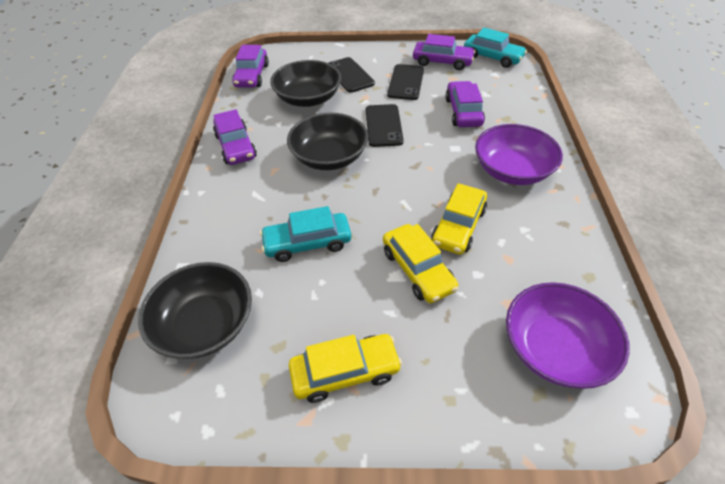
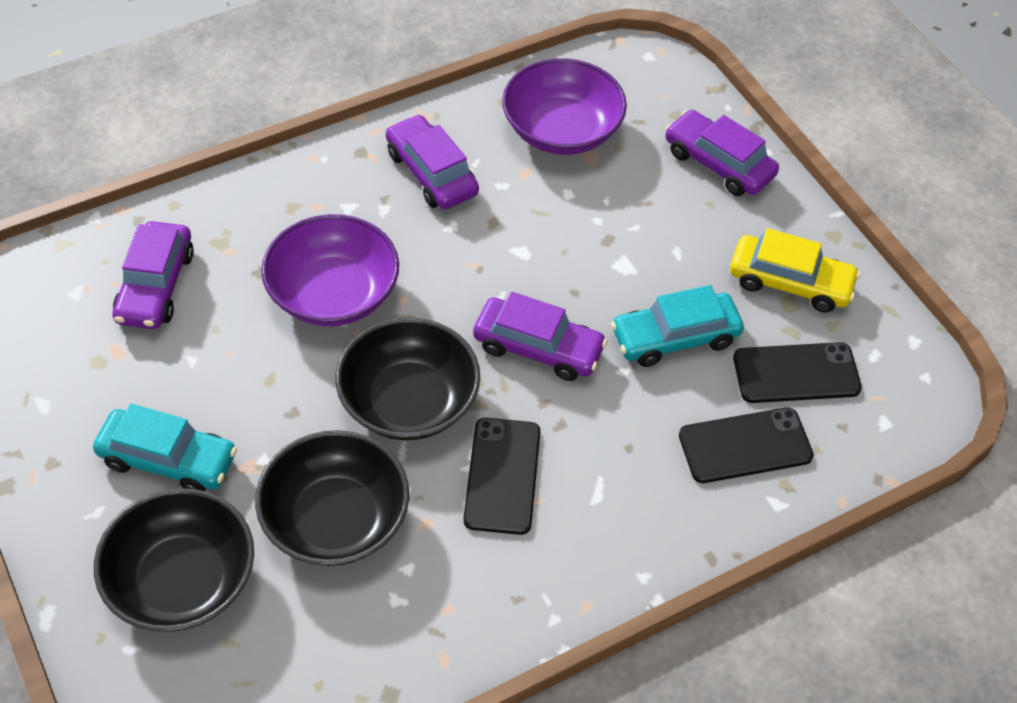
yellow car: [289,334,402,403] [383,224,459,303] [431,183,487,255] = 3 -> [730,228,860,313] = 1

